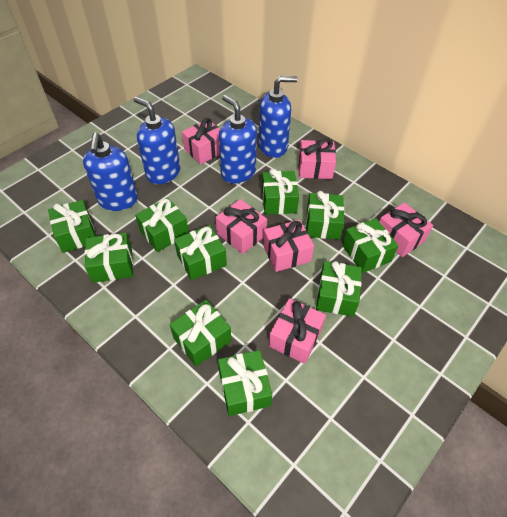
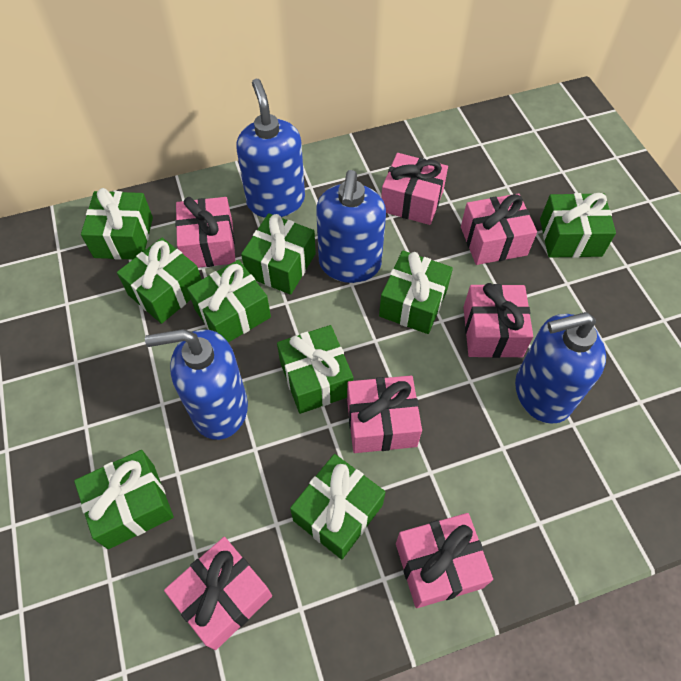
green gift: [48,200,96,253] [85,233,133,283] [135,198,189,252] [169,300,231,367] [174,225,227,281] [218,350,272,416] [262,169,299,215] [306,191,344,240] [316,261,362,317] [342,218,398,273] = 10 -> [74,450,174,549] [81,188,153,260] [117,238,202,324] [187,260,271,342] [241,213,316,295] [277,325,353,414] [290,454,385,559] [379,251,453,334] [540,193,616,258] = 9
pink gift: [182,118,220,165] [216,199,267,254] [263,220,314,272] [269,298,326,364] [299,139,336,179] [379,202,433,257] = 6 -> [164,537,272,650] [176,197,235,268] [347,376,422,453] [381,153,448,225] [396,513,493,608] [461,193,537,265] [463,283,533,358] = 7

